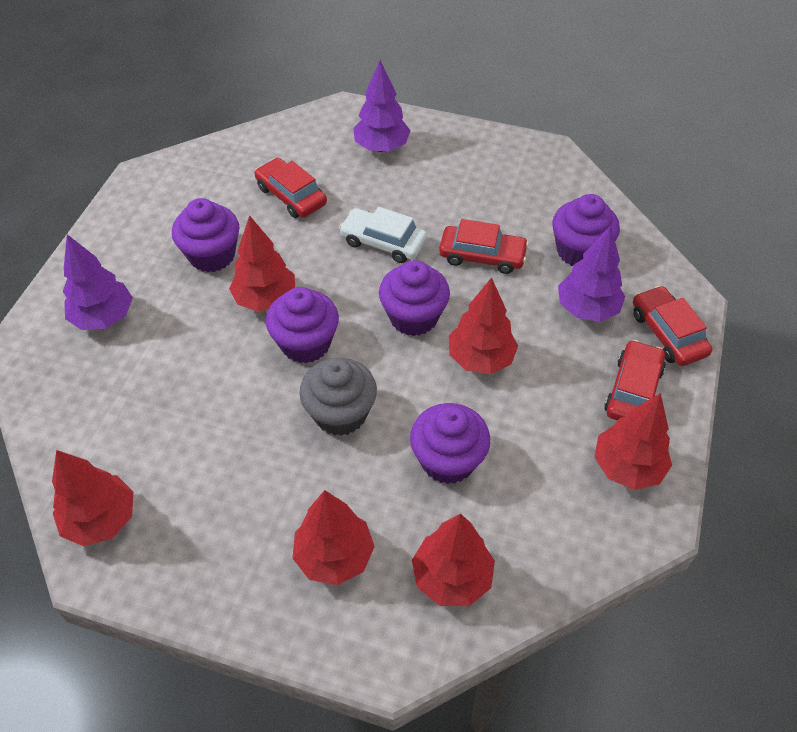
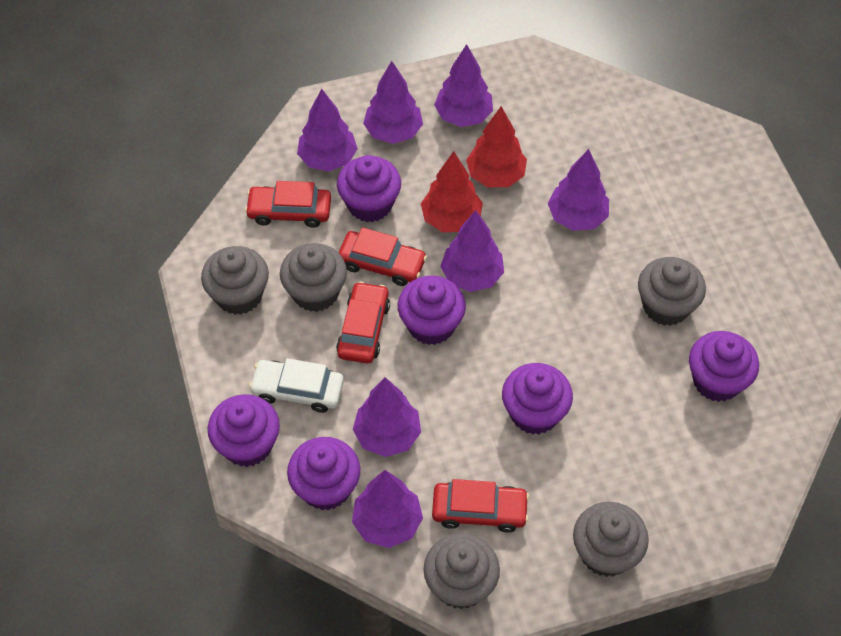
grey cupcake: [299,358,377,436] = 1 -> [201,246,269,315] [280,243,347,312] [424,533,500,609] [573,502,649,577] [638,257,706,326] = 5
purple cupcake: [172,198,240,272] [266,287,339,363] [379,260,450,336] [410,403,490,484] [552,194,620,266] = 5 -> [208,394,280,467] [287,437,361,510] [337,155,401,222] [398,276,466,345] [502,363,573,434] [689,331,759,402] = 6
purple tree: [63,234,133,330] [353,60,411,152] [558,225,625,322] = 3 -> [297,89,358,171] [352,470,423,548] [353,377,421,457] [363,61,423,144] [434,44,493,127] [440,210,504,292] [548,149,609,231] = 7
red tree: [52,450,133,546] [229,215,295,312] [293,490,375,585] [412,513,495,606] [449,277,518,374] [594,393,672,490] = 6 -> [421,151,483,232] [466,106,527,187] = 2

